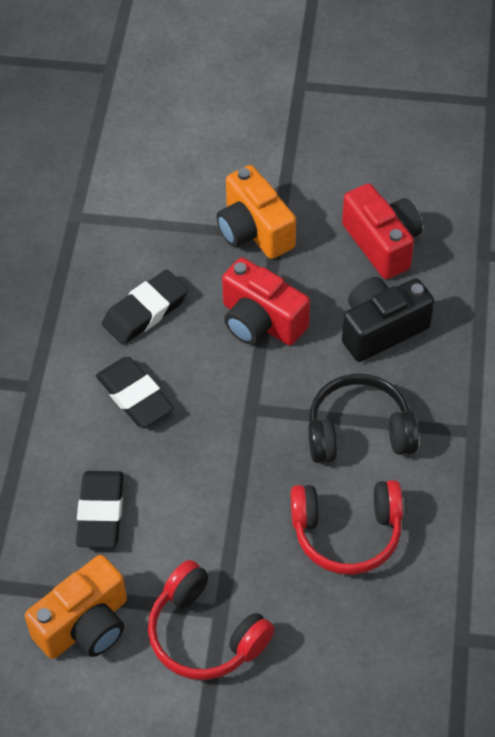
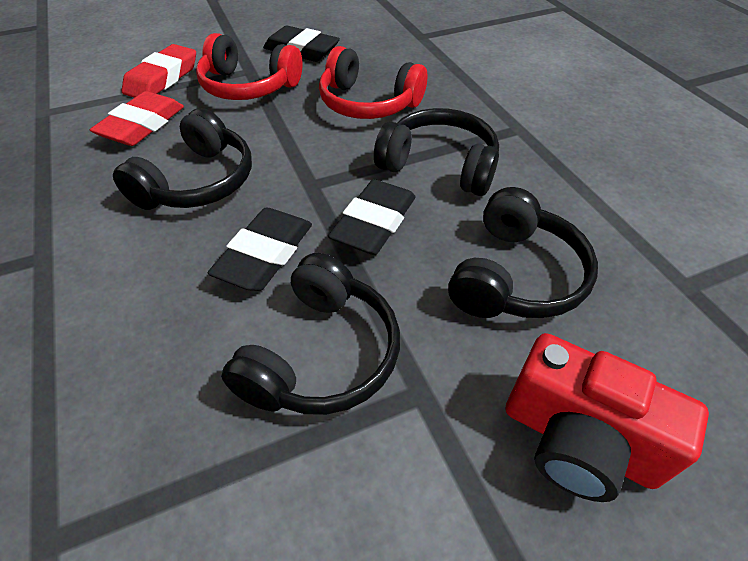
black camera: [342,277,434,362] = 1 -> none = 0
black headphones: [308,374,419,463] = 1 -> [113,108,252,210] [221,253,400,415] [374,108,499,196] [448,187,598,318] = 4
orange camera: [25,555,127,659] [216,165,296,259] = 2 -> none = 0
red camera: [222,258,310,345] [342,183,422,279] = 2 -> [506,333,709,502] = 1
red eraser: none = 0 -> [90,91,184,146] [122,44,196,98] = 2

